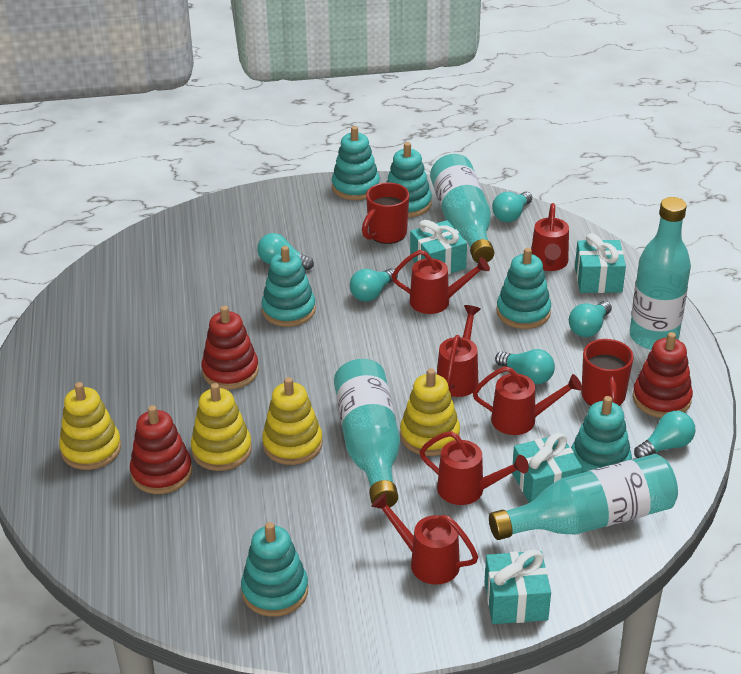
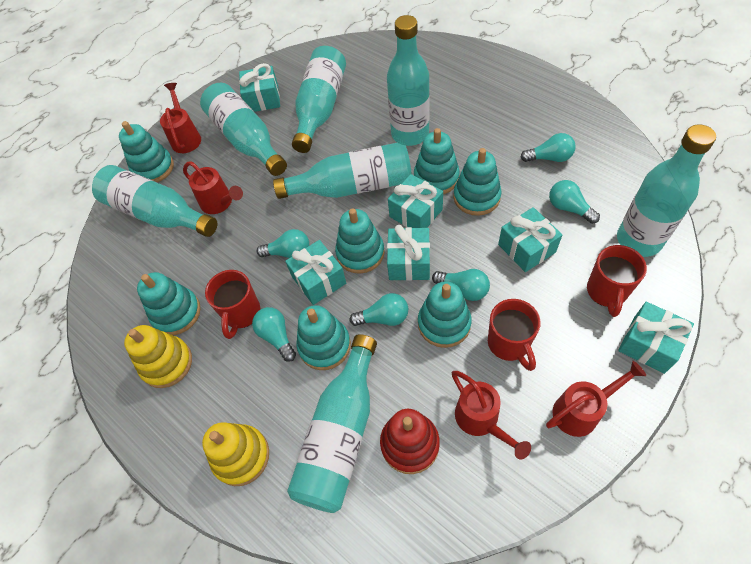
red mug: [362,182,409,244] [581,339,634,406] = 2 -> [205,270,260,339] [488,299,541,371] [587,245,647,317] = 3
red stacking toy: [130,405,192,494] [201,306,259,390] [633,332,693,418] = 3 -> [380,409,440,474] = 1
red watering can: [371,493,478,584] [392,250,490,314] [419,431,529,505] [437,305,481,397] [473,366,582,435] [531,203,569,271] = 6 -> [160,83,201,153] [183,161,243,214] [452,371,531,460] [546,361,646,437] = 4
turquoise bottle: [334,359,400,509] [430,154,494,263] [489,454,678,540] [630,197,691,350] = 4 -> [92,165,217,237] [200,83,287,176] [273,142,412,199] [287,334,377,513] [292,46,346,153] [387,15,430,146] [617,124,716,257] = 7
turquoise gift: [410,220,467,274] [484,549,551,624] [512,433,582,503] [575,233,626,293] = 4 -> [239,63,280,112] [285,240,346,305] [387,225,430,281] [388,174,443,228] [498,207,562,272] [618,302,694,374] = 6
turquoise stacking toy: [241,522,308,617] [261,246,316,327] [332,126,380,200] [386,142,432,217] [497,248,551,329] [571,396,632,473] = 6 -> [119,121,174,182] [137,272,201,335] [297,305,351,370] [335,208,385,274] [414,128,460,194] [418,281,472,348] [453,148,502,216] = 7
yellow stacking toy: [59,382,121,470] [191,383,252,471] [262,377,323,465] [400,369,460,456] = 4 -> [124,325,192,388] [202,422,269,486] = 2

